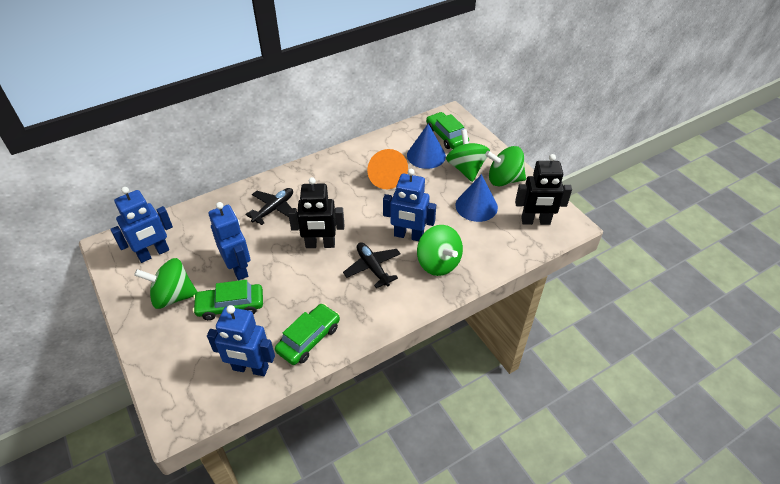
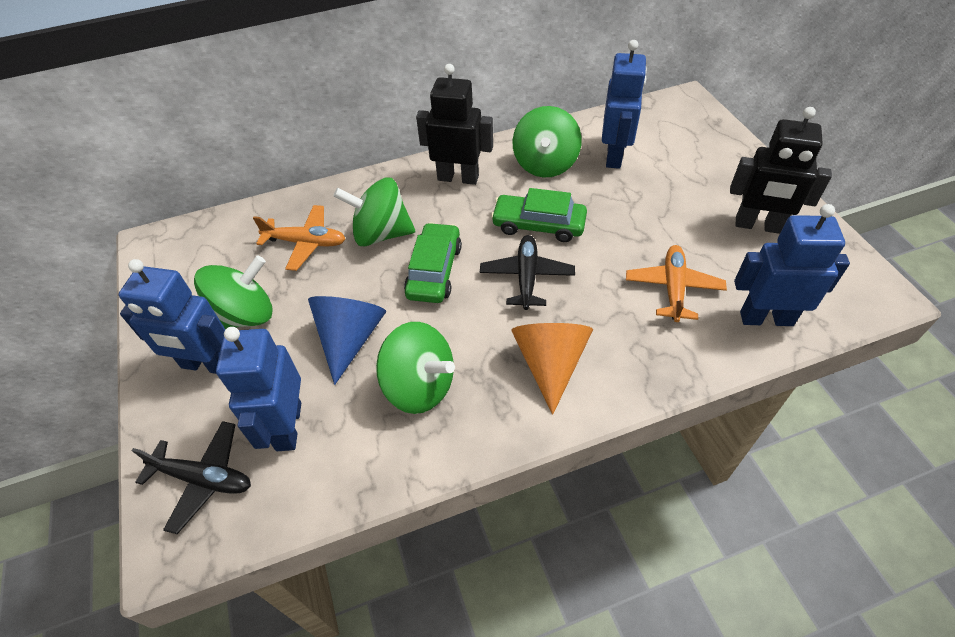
blue cone: [407,124,446,169] [455,174,498,222] = 2 -> [308,296,386,385] = 1
green car: [193,280,263,320] [275,304,340,365] [426,112,469,149] = 3 -> [404,222,462,303] [491,188,587,242] = 2
orange plane: none = 0 -> [253,205,346,271] [626,245,727,322] = 2

